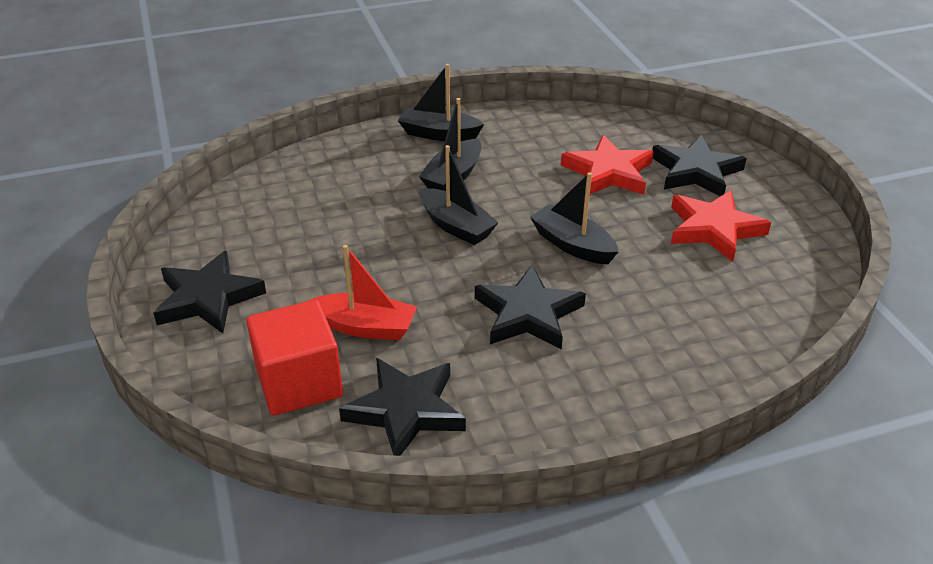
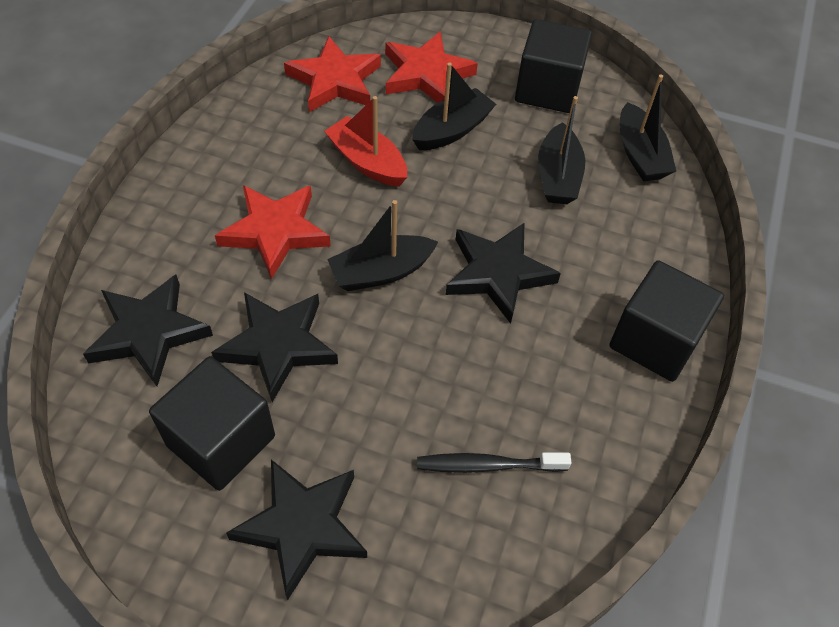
black cube: none = 0 -> [149,356,275,491] [515,19,592,113] [609,260,724,382] = 3
black toothbrush: none = 0 -> [417,452,571,473] = 1
red cube: [246,300,343,416] = 1 -> none = 0
red star: [561,135,653,195] [671,190,771,262] = 2 -> [215,185,331,279] [284,36,381,112] [385,31,478,103] = 3

